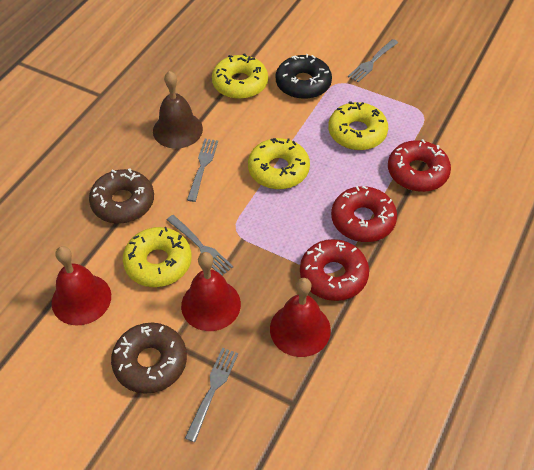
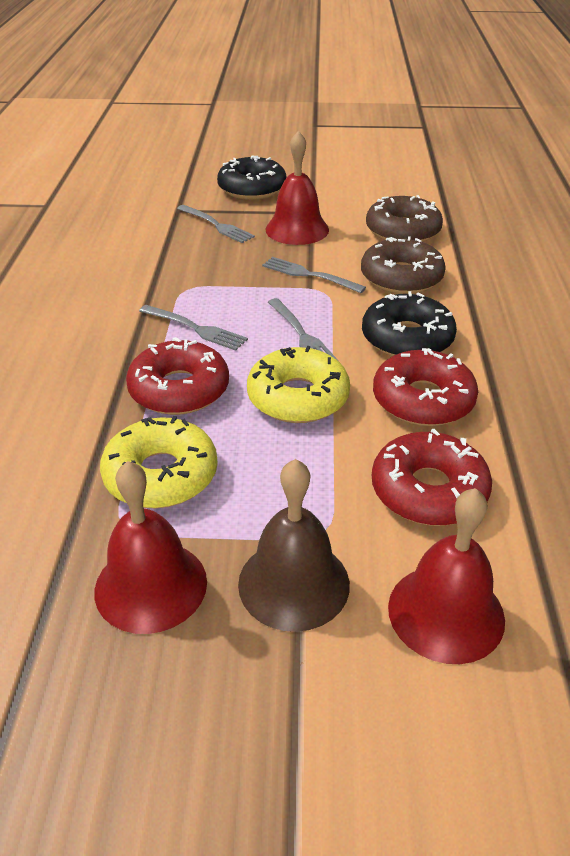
black donut: [276,54,332,99] = 1 -> [217,155,287,200] [362,291,457,356] = 2
yellow donut: [123,227,192,287] [212,54,268,99] [248,138,310,189] [328,101,388,150] = 4 -> [100,416,218,508] [247,346,350,423] = 2

